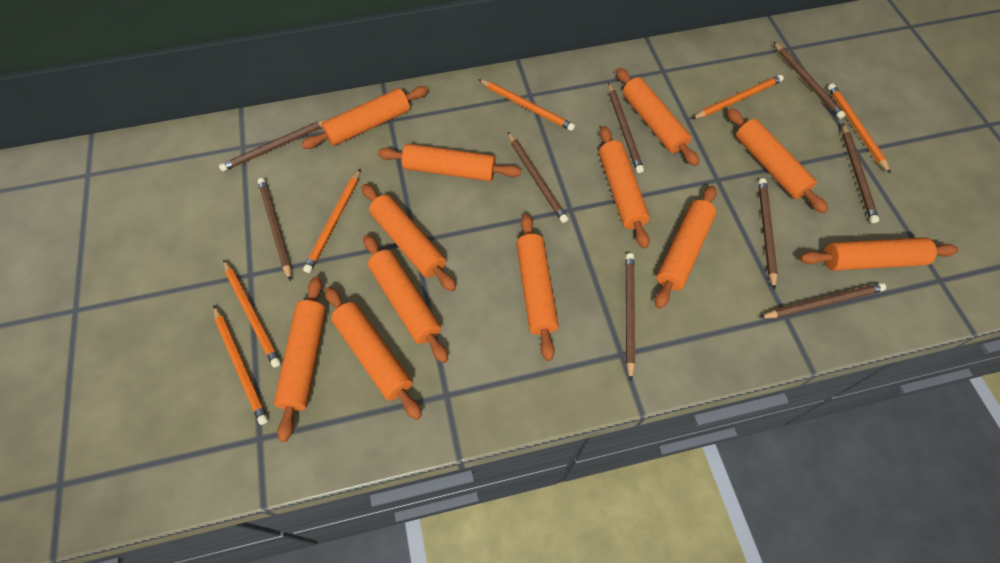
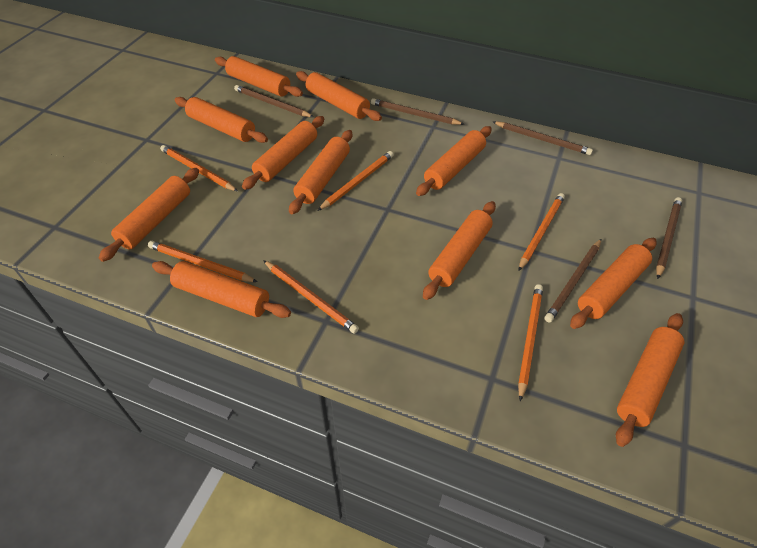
brown pencil: [219,119,329,172] [258,178,291,281] [508,132,568,223] [608,83,644,173] [626,253,635,381] [758,178,778,290] [759,283,886,318] [774,42,846,119] [842,124,879,223] = 9 -> [234,85,313,117] [371,98,464,125] [493,121,593,155] [544,239,601,323] [656,197,682,279] = 5
orange rolling pin: [274,277,326,442] [301,86,428,149] [325,287,422,420] [362,184,456,292] [363,235,448,363] [378,144,521,181] [516,214,559,361] [599,126,650,249] [616,68,699,166] [655,186,717,309] [727,108,828,213] [800,237,959,271] = 12 -> [99,168,199,262] [152,261,291,318] [175,97,268,143] [215,56,303,97] [242,116,324,190] [289,130,352,214] [296,71,382,121] [416,126,492,196] [423,201,496,300] [570,238,656,329] [616,313,684,447] = 11

